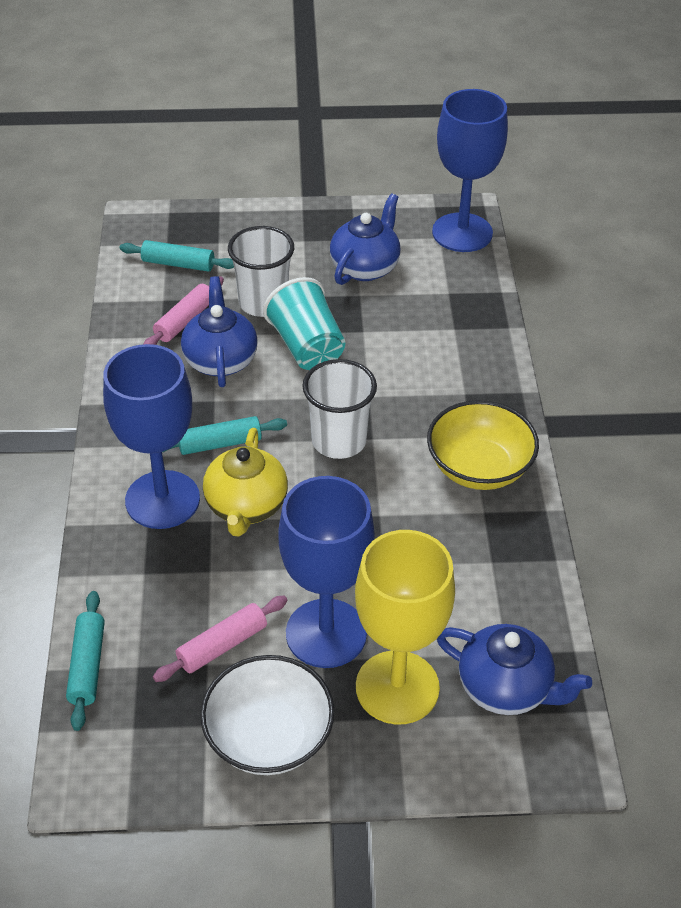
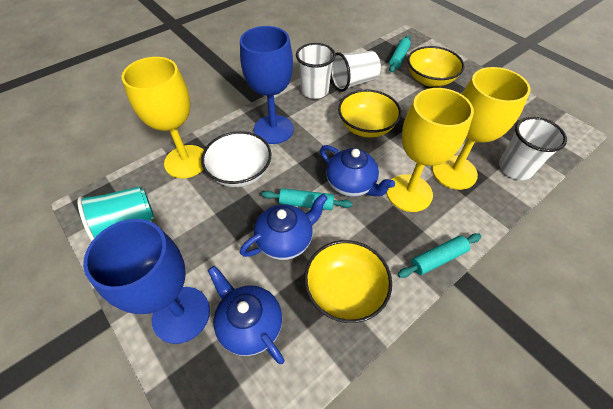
blue goblet: [103,344,200,529] [278,476,375,668] [432,89,508,252] = 3 -> [83,219,210,344] [240,26,294,144] = 2
pink rolling pin: [143,276,224,345] [153,596,288,682] = 2 -> none = 0
white cup: [228,226,294,317] [302,359,377,459] = 2 -> [296,43,336,99] [331,51,381,92] [499,117,567,180] = 3
yellow bowl: [427,400,539,490] = 1 -> [304,240,392,323] [338,90,401,138] [407,46,464,87] = 3
yellow goblet: [355,530,455,725] = 1 -> [122,57,204,178] [386,88,474,212] [432,67,530,190] = 3
yellow teapot: [203,428,288,536] = 1 -> none = 0

